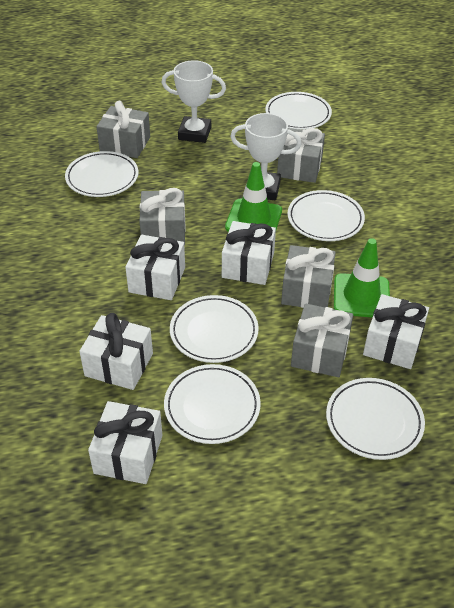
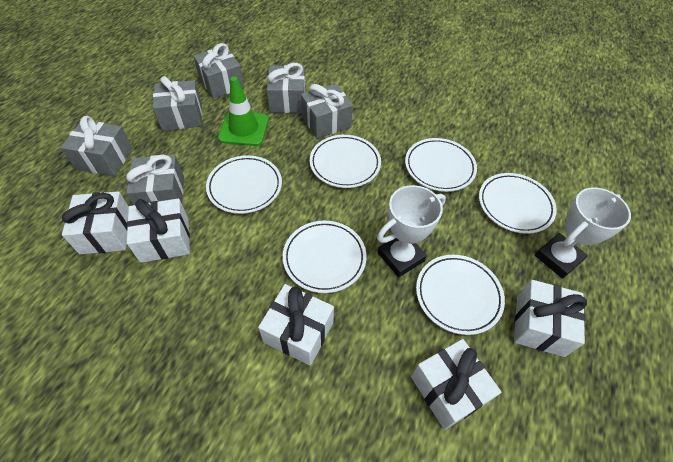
green traffic cone: [225,162,282,232] [334,238,390,318] = 2 -> [218,77,269,146] = 1
grey gift: [96,101,150,158] [139,188,186,246] [277,128,325,183] [281,245,336,308] [291,303,353,377] = 5 -> [60,116,133,176] [126,154,184,205] [153,76,202,130] [193,43,244,99] [267,63,305,113] [301,84,353,139] = 6

